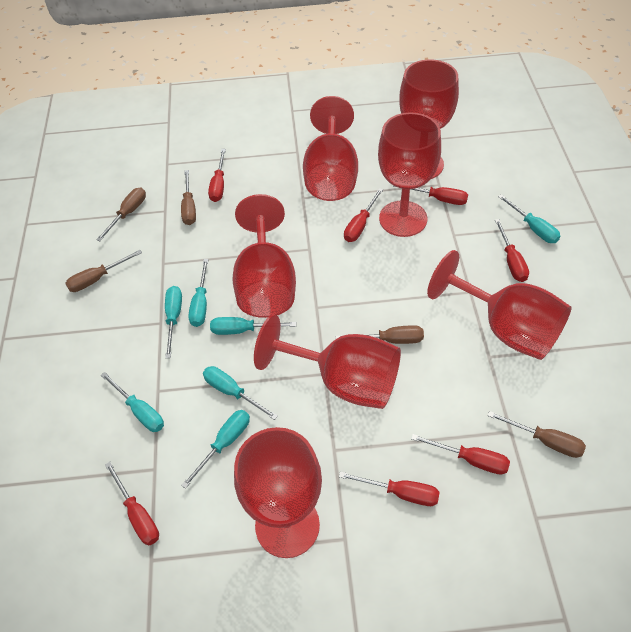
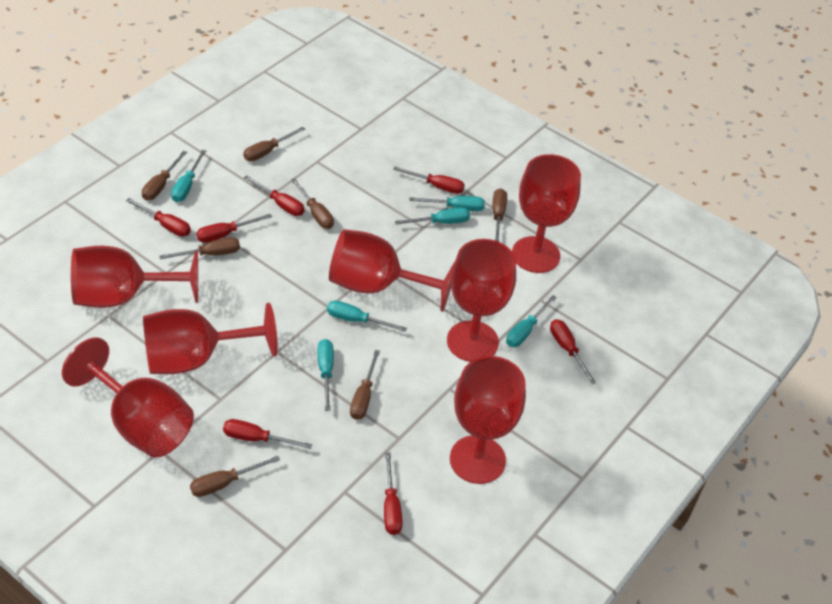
brown screwdriver: [65,250,142,292] [96,188,146,241] [181,170,196,225] [336,325,424,344] [488,411,586,458] = 5 -> [142,151,187,200] [159,237,240,259] [190,456,280,497] [243,127,306,161] [291,178,334,229] [350,350,380,420] [493,189,507,242] = 7
turquoise screwdriver: [101,372,164,432] [165,286,182,358] [181,410,250,489] [188,259,209,327] [203,366,278,420] [210,317,296,335] [498,194,560,243] = 7 -> [171,150,206,202] [318,339,334,411] [327,301,407,332] [395,207,470,225] [409,196,485,211] [506,295,557,347] = 6

